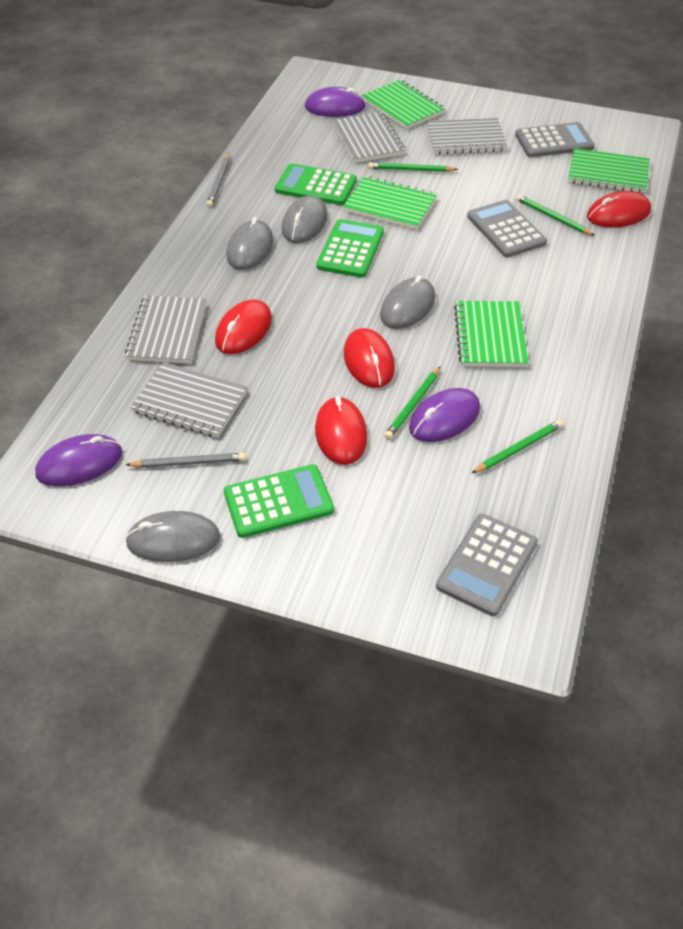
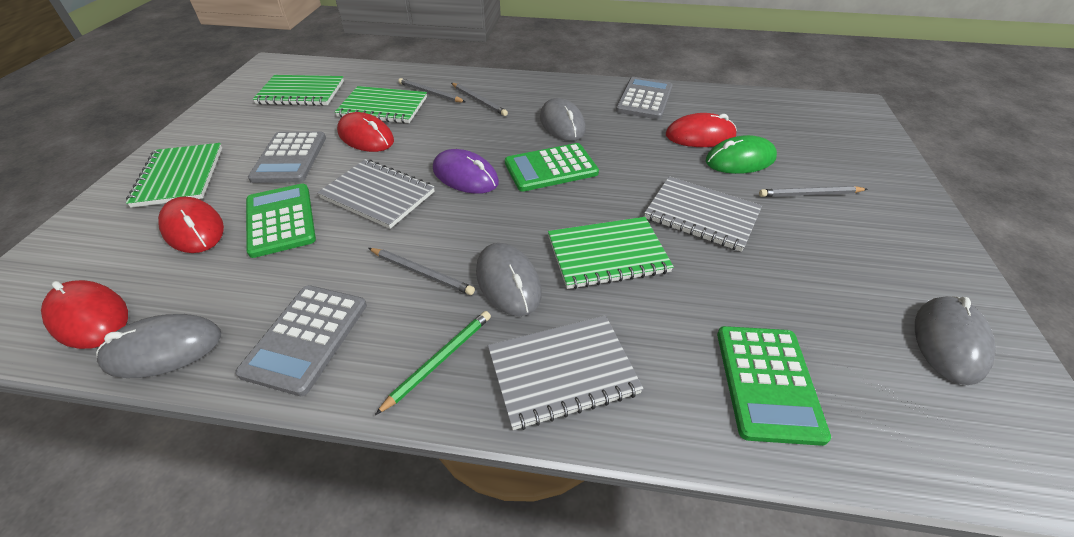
green mouse: none = 0 -> [706,135,777,174] = 1
green pencil: [368,162,458,172] [384,367,440,439] [471,420,563,474] [516,194,595,236] = 4 -> [375,311,491,415] = 1
grey notebook: [125,295,207,364] [130,362,248,438] [333,112,405,163] [426,118,508,155] = 4 -> [317,159,435,229] [488,315,643,430] [644,176,762,252] = 3
grey pencil: [126,453,246,468] [206,154,230,207] = 2 -> [368,248,475,295] [398,78,465,103] [451,83,508,116] [759,186,867,197] = 4
purple mouse: [35,434,122,487] [305,87,366,117] [409,388,480,442] = 3 -> [433,149,499,194] = 1

